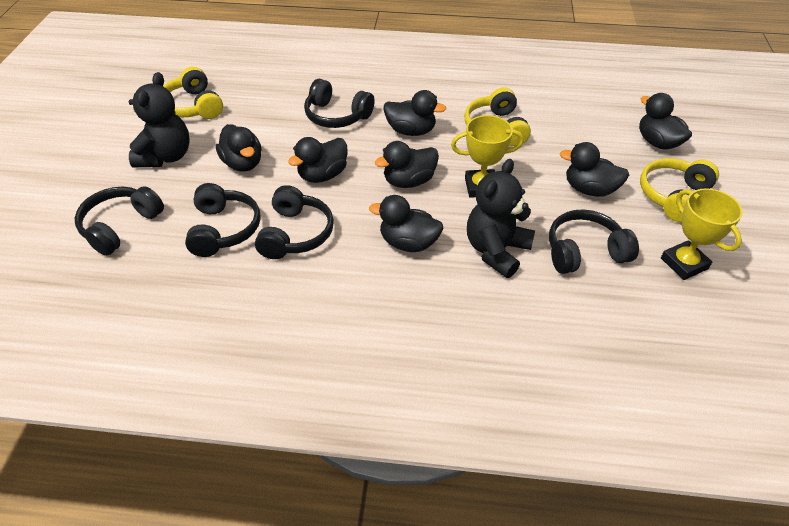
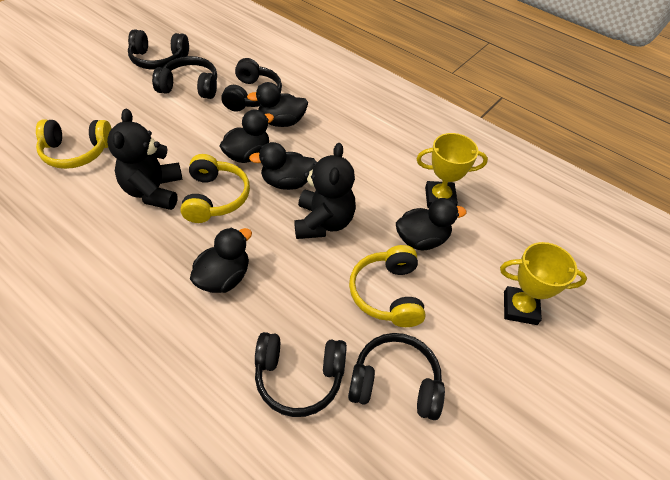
black duck: [216,124,262,172] [288,137,348,183] [369,195,443,252] [375,141,439,188] [384,90,446,136] [560,142,629,197] [639,93,692,150] = 7 -> [190,228,252,293] [220,109,274,163] [247,82,308,127] [249,142,316,190] [396,198,467,250] = 5

